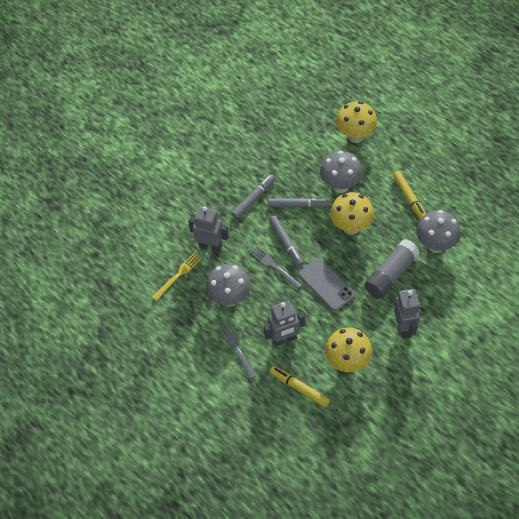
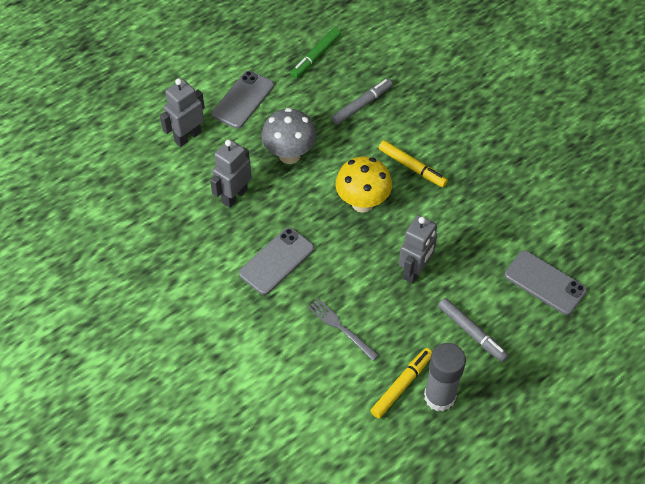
green marker: none = 0 -> [290,28,341,79] = 1
grey fork: [219,322,256,379] [251,247,302,289] = 2 -> [308,298,379,361] = 1
grey marker: [232,174,275,219] [268,198,329,208] [269,216,303,267] = 3 -> [331,79,393,125] [438,298,509,362] = 2
grey mushroom: [206,263,251,307] [320,151,362,193] [416,210,461,253] = 3 -> [261,108,317,164] = 1
grey phone: [298,258,355,311] = 1 -> [212,71,274,129] [239,227,314,295] [504,251,587,315] = 3
yellow fork: [152,253,201,301] = 1 -> none = 0
yellow mushroom: [325,327,372,372] [330,192,374,235] [336,101,377,143] = 3 -> [336,157,392,213] = 1

